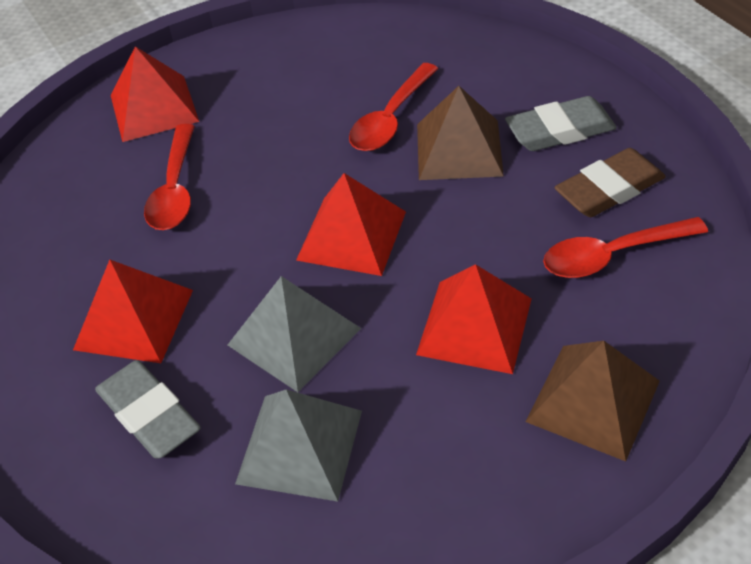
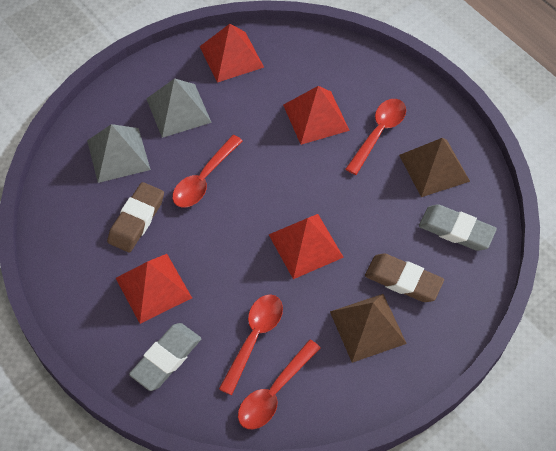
brown eraser: [555,148,666,217] = 1 -> [107,182,164,253] [365,253,444,302] = 2
red spoon: [144,124,195,230] [349,63,438,151] [543,217,708,278] = 3 -> [172,135,243,207] [219,294,283,395] [238,340,321,429] [346,99,406,175] = 4

